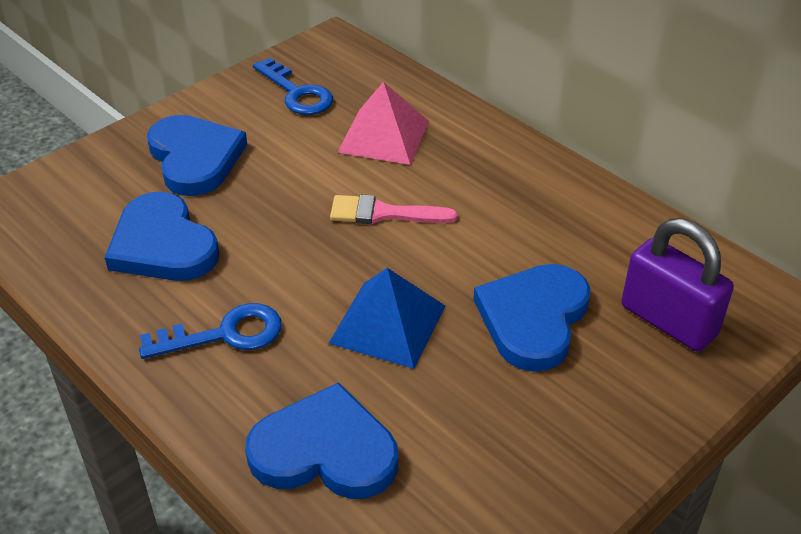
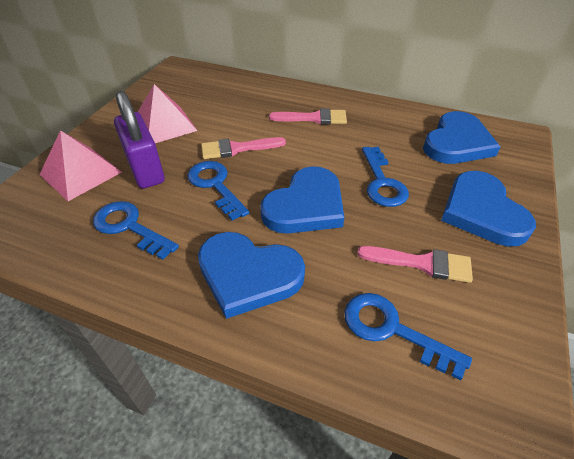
blue key: [139,303,282,359] [253,57,333,115] = 2 -> [93,201,179,260] [187,161,250,220] [344,293,472,381] [362,147,409,207] = 4
blue pyramid: [329,268,445,369] = 1 -> none = 0
pink brush: [330,195,458,224] = 1 -> [201,137,286,159] [269,108,347,125] [357,246,473,283] = 3
pink pyramid: [337,82,429,165] = 1 -> [39,130,122,201] [138,84,197,143] = 2

